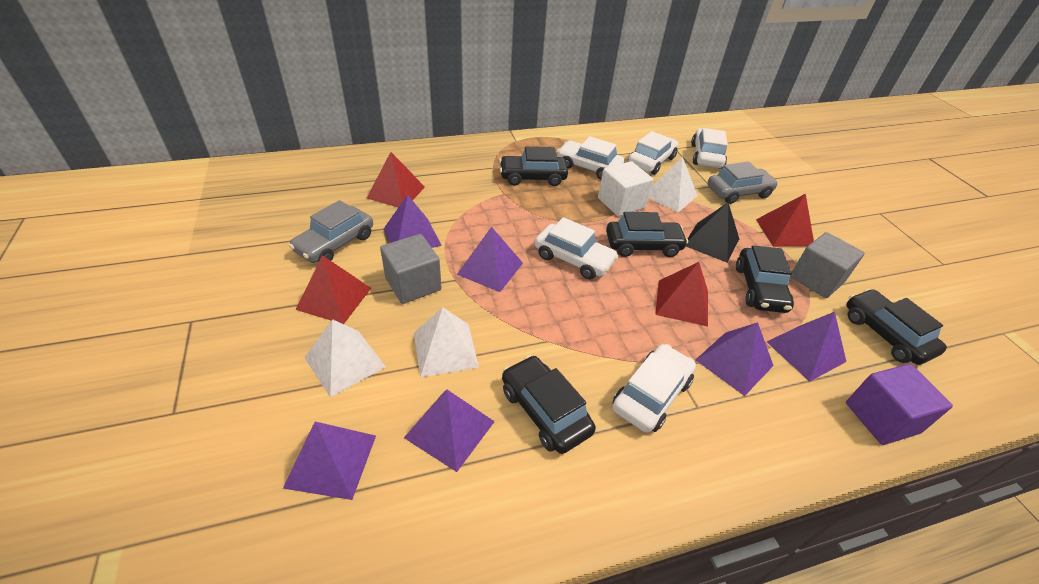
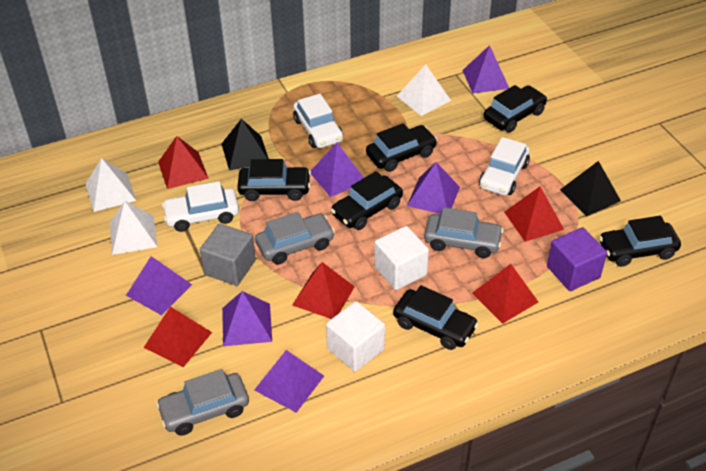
black car: [499,147,568,186] [502,355,596,454] [606,212,688,257] [736,245,794,313] [847,289,947,365] = 5 -> [237,159,311,201] [331,171,403,230] [366,123,437,172] [393,285,479,350] [484,85,547,133] [599,216,681,267] = 6
black pyramid: [686,203,739,263] = 1 -> [222,119,269,171] [560,161,621,216] = 2
grey car: [289,200,373,263] [707,162,778,204] = 2 -> [156,369,249,436] [255,212,335,264] [424,207,504,258] = 3
grey cube: [380,234,442,304] [790,232,865,298] = 2 -> [200,224,256,286] = 1
red pyramid: [296,255,371,324] [367,152,425,207] [655,262,708,327] [756,193,814,247] = 4 -> [144,306,212,367] [158,136,209,189] [293,262,355,319] [472,264,538,324] [504,187,564,242] = 5
white car: [535,217,618,279] [557,136,624,180] [613,344,696,433] [628,131,679,175] [691,128,728,169] = 5 -> [162,181,239,232] [293,94,343,148] [479,137,530,195] = 3
white cube: [598,161,653,216] = 1 -> [326,301,385,372] [374,226,429,290] = 2

